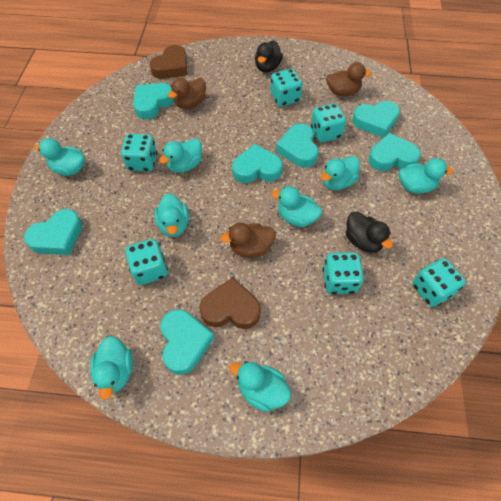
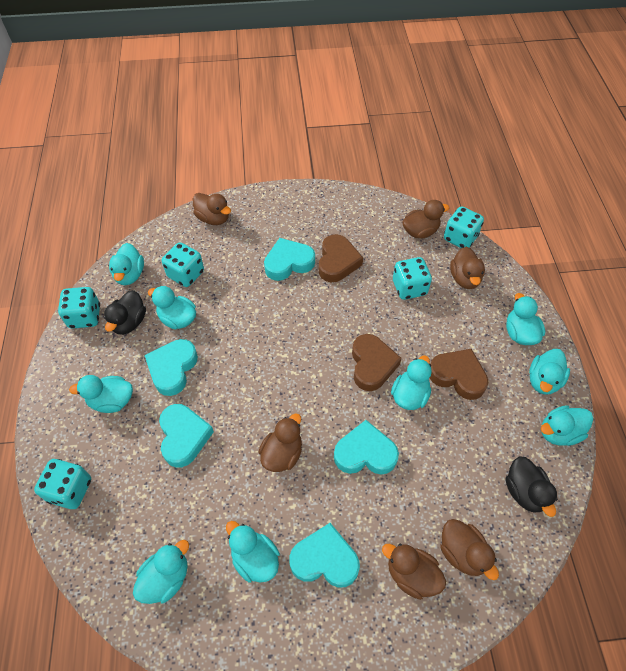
brown duck: [168,78,206,109] [221,223,276,257] [326,62,372,96] = 3 -> [193,193,231,225] [259,413,302,472] [382,544,446,600] [402,200,449,238] [440,519,499,580] [450,247,485,289] = 6
brown heart: [150,45,187,79] [199,278,261,329] = 2 -> [319,234,363,282] [352,334,402,391] [430,349,489,400] = 3
turquoise dice: [121,134,157,172] [125,239,168,285] [270,69,302,107] [311,103,346,142] [323,252,364,294] [412,258,466,307] = 6 -> [34,459,91,509] [58,287,100,329] [162,242,204,287] [393,257,432,300] [444,206,484,248] = 5
turquoise duck: [34,138,85,176] [90,336,133,400] [154,193,189,237] [159,138,202,173] [229,361,291,412] [272,186,322,227] [321,156,360,190] [399,158,453,194] = 8 -> [69,375,133,413] [109,243,144,285] [133,540,189,604] [148,286,196,329] [226,521,280,583] [391,355,432,410] [506,293,545,345] [529,349,570,395] [541,405,593,446] = 9
turquoise heart: [24,209,82,255] [133,83,174,119] [160,309,214,374] [232,144,283,183] [276,124,318,168] [352,101,400,138] [368,132,421,171] = 7 -> [145,339,198,396] [159,404,214,467] [264,238,315,281] [289,523,360,588] [334,420,399,475] = 5

